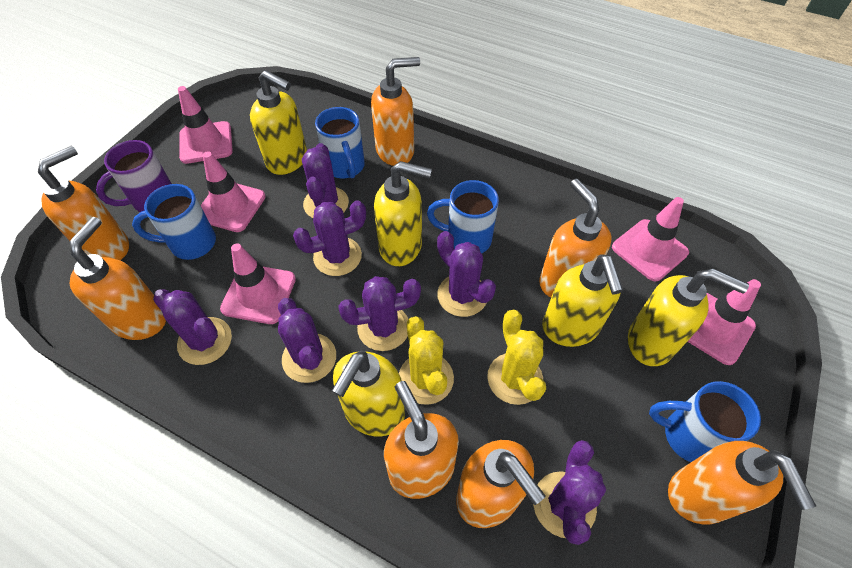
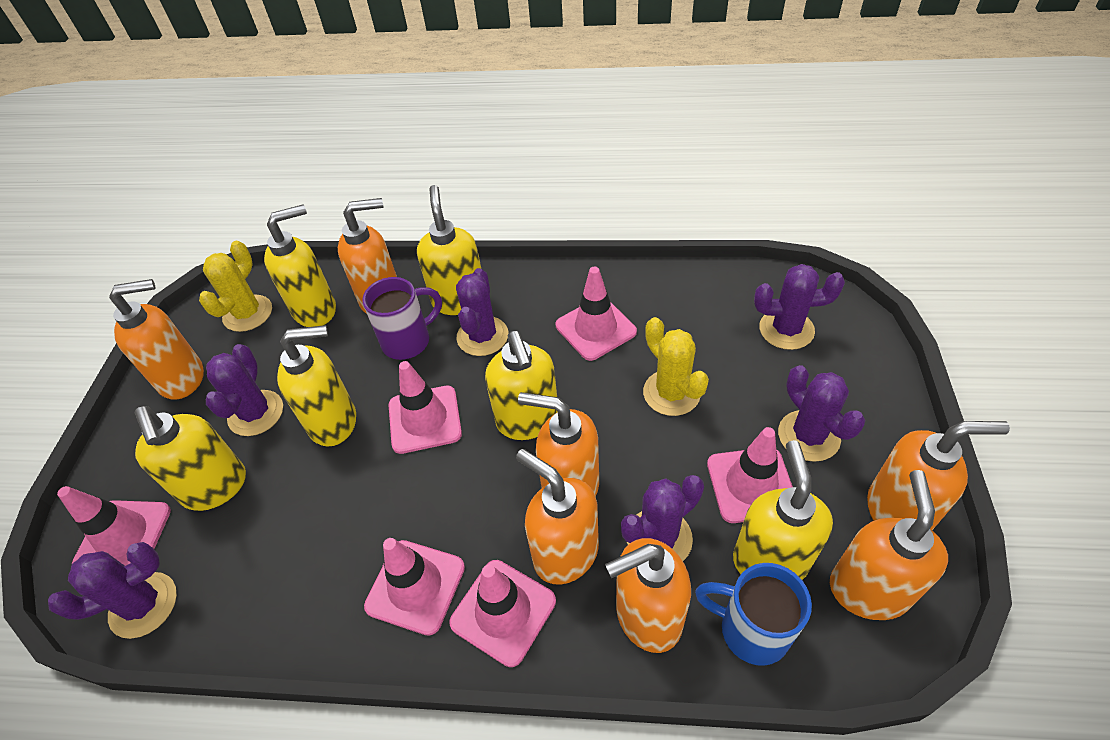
blue mug: [132,184,216,260] [315,107,365,178] [427,180,499,253] [649,381,761,462] = 4 -> [695,563,812,666] = 1
pink traffic cone: [178,86,233,164] [200,151,265,232] [220,243,296,324] [612,197,689,281] [687,279,761,365] = 5 -> [57,486,171,566] [364,538,465,636] [389,361,462,454] [449,560,556,667] [556,267,637,361] [707,427,793,523] = 6
purple cactus: [153,289,232,365] [278,298,336,383] [293,200,366,276] [302,143,349,218] [338,276,421,351] [437,231,496,317] [533,440,606,545] = 7 -> [48,542,177,639] [206,344,283,436] [456,268,508,356] [621,475,704,561] [754,264,845,350] [778,365,865,462] = 6
yellow soap dispenser: [250,70,307,175] [332,351,405,436] [374,161,432,266] [542,254,623,347] [628,269,749,366] = 5 -> [135,406,246,511] [264,205,336,327] [277,325,356,447] [417,185,481,315] [485,331,557,440] [733,440,833,580] = 6

